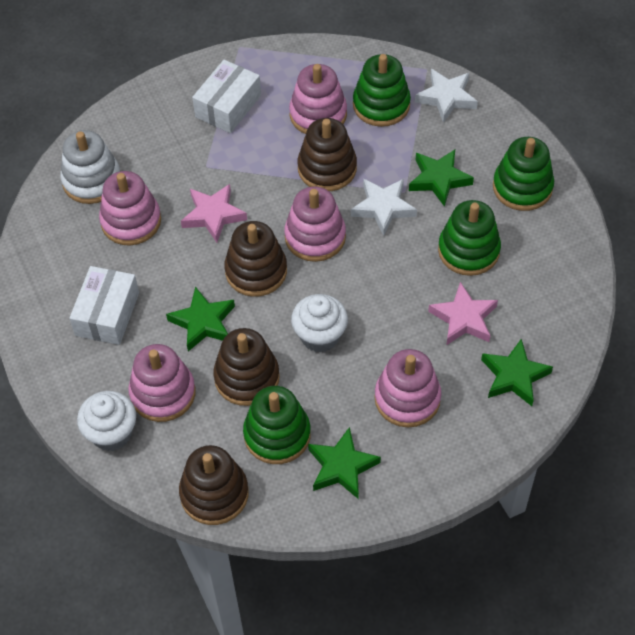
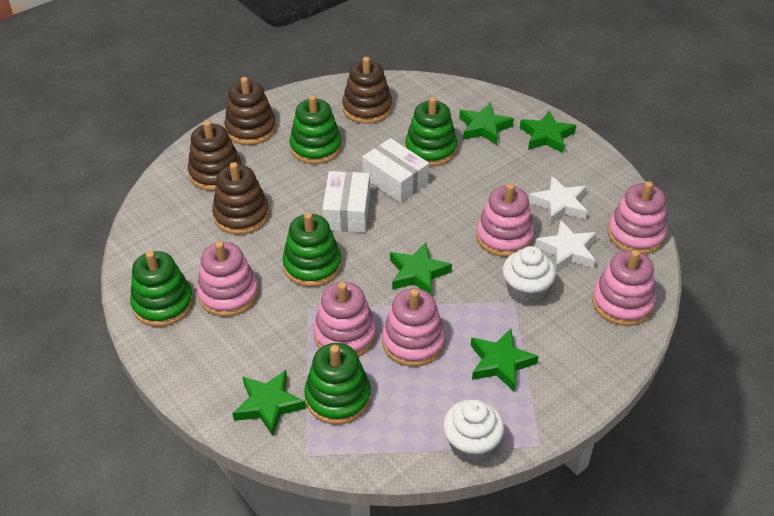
green stacking toy: [243,386,311,464] [353,54,411,127] [438,200,501,276] [493,137,554,211] = 4 -> [130,251,193,327] [282,212,342,287] [290,95,342,164] [304,343,371,425] [405,97,457,166] = 5
green star: [166,287,235,351] [308,427,381,499] [409,150,474,207] [481,339,553,406] = 4 -> [232,370,306,436] [390,243,452,294] [459,103,514,145] [471,329,539,391] [520,110,576,153] = 5
pink stacking toy: [99,171,161,246] [128,344,196,422] [284,187,346,262] [289,64,347,134] [374,349,441,427] = 5 -> [197,241,259,317] [313,282,376,357] [382,288,445,367] [476,184,534,257] [592,250,656,326] [608,181,667,254] = 6
pink star: [181,184,247,243] [428,282,498,345] = 2 -> none = 0
white stacking toy: [60,130,120,204] = 1 -> none = 0

